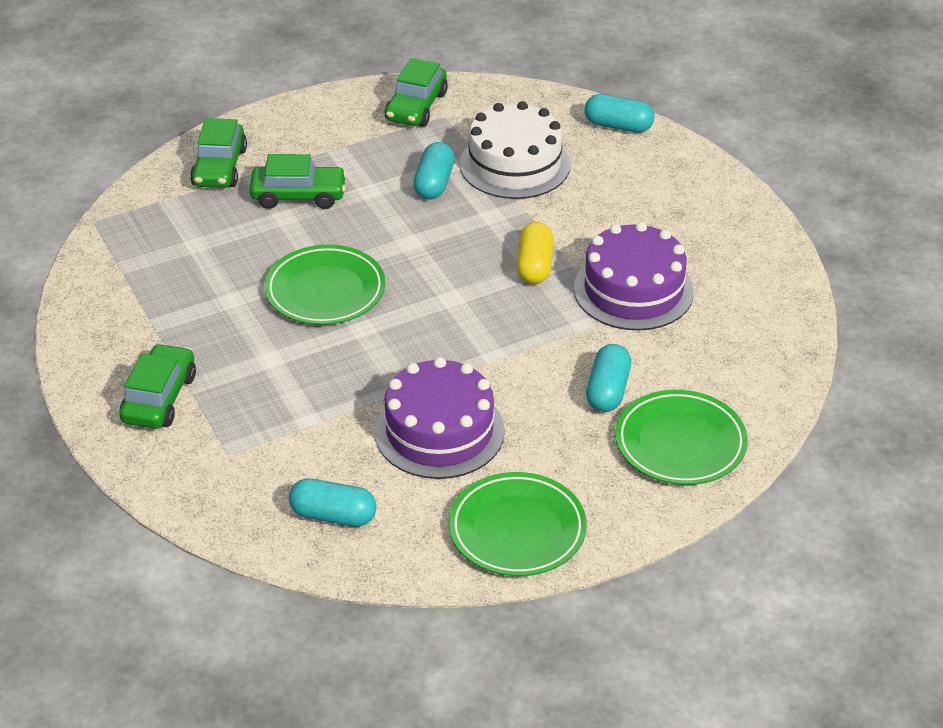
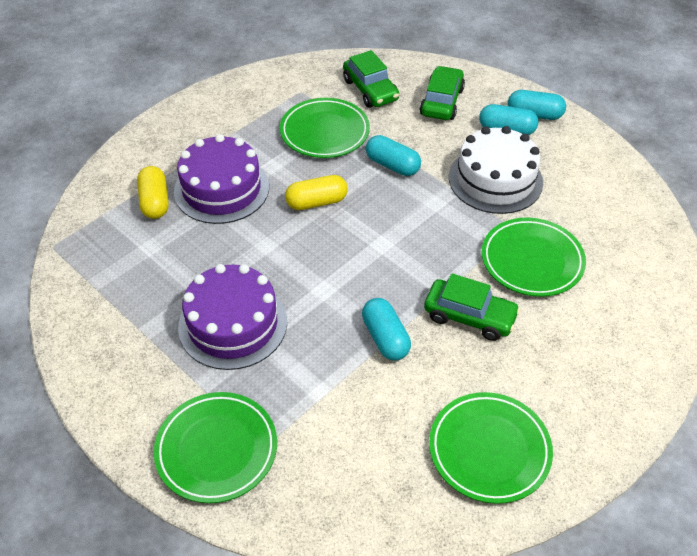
green car: [120,343,196,429] [190,118,247,188] [250,154,347,209] [385,58,448,127] = 4 -> [343,50,399,108] [420,66,465,120] [424,274,520,341] = 3
green plate: [264,245,385,325] [449,472,587,576] [615,390,748,485] = 3 -> [154,392,277,503] [280,98,370,158] [429,392,553,504] [482,218,586,297] = 4
yellow capsule: [516,222,554,284] = 1 -> [137,166,169,219] [285,175,348,210] = 2

